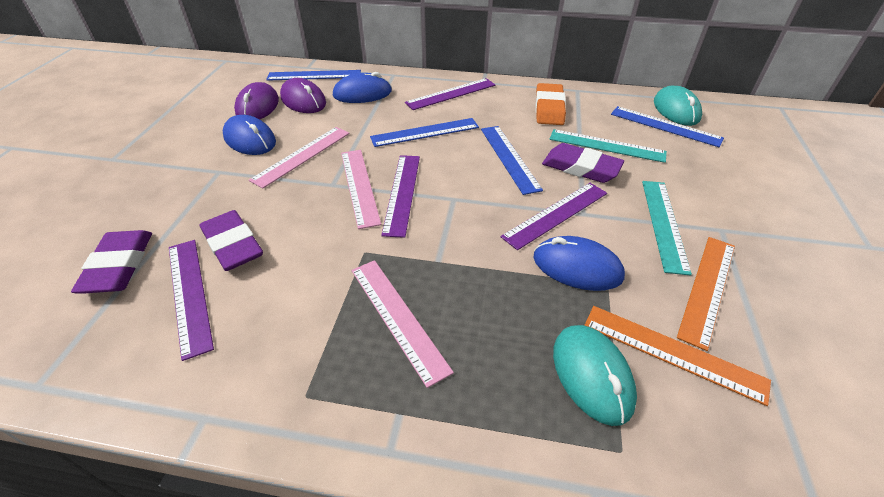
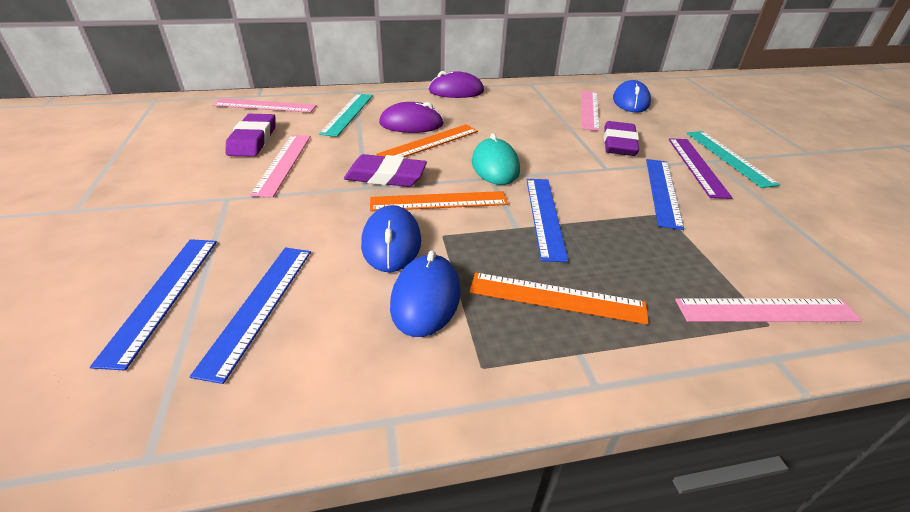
orange eraser: [535,83,566,125] = 1 -> none = 0
orange ruler: [584,306,771,406] [677,237,735,351] = 2 -> [370,191,508,211] [376,124,478,157] [470,273,649,325] = 3
pink ruler: [249,127,350,189] [341,150,381,229] [351,260,454,388] = 3 -> [212,98,317,113] [250,135,311,198] [581,91,600,131] [675,298,862,322] = 4
purple ruler: [169,240,214,361] [381,155,420,238] [405,78,495,110] [501,183,607,250] = 4 -> [668,138,733,199] = 1
turquoise mouse: [553,325,637,426] [654,86,702,126] = 2 -> [472,133,520,185] = 1

